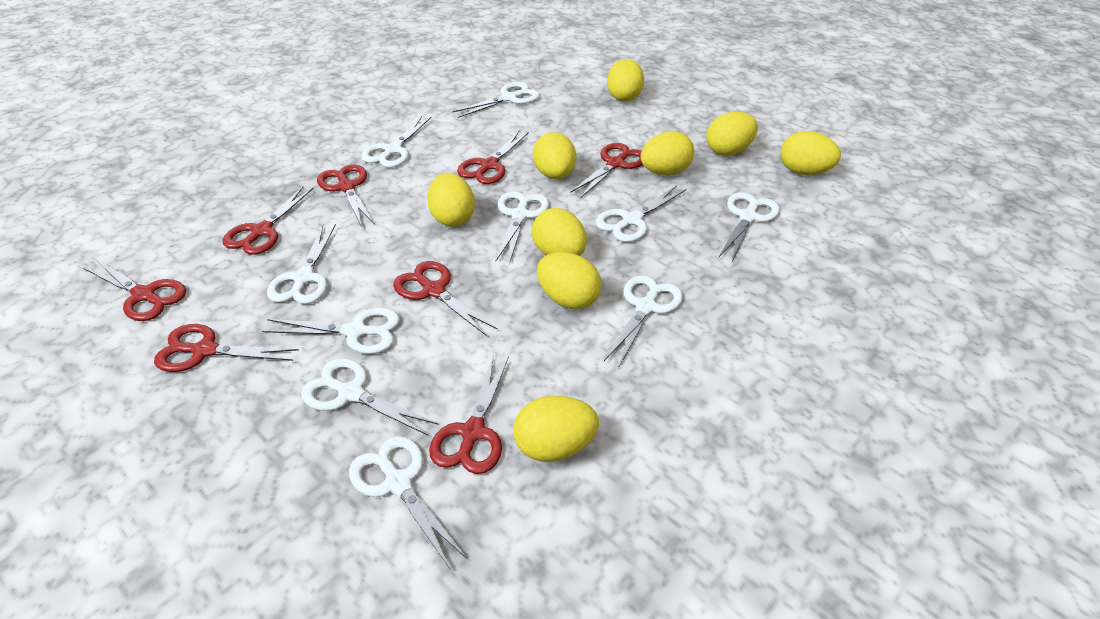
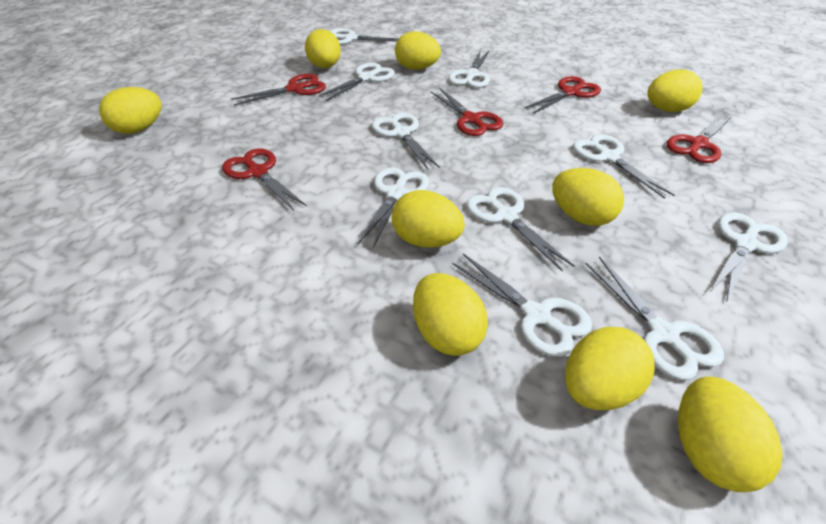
red scissors: [84,259,186,321] [154,324,299,372] [223,187,313,255] [317,164,375,227] [393,261,498,336] [429,355,509,474] [457,131,529,184] [570,143,643,198] = 8 -> [222,148,307,210] [231,74,326,106] [431,88,504,136] [524,76,601,114] [667,115,732,163] = 5

